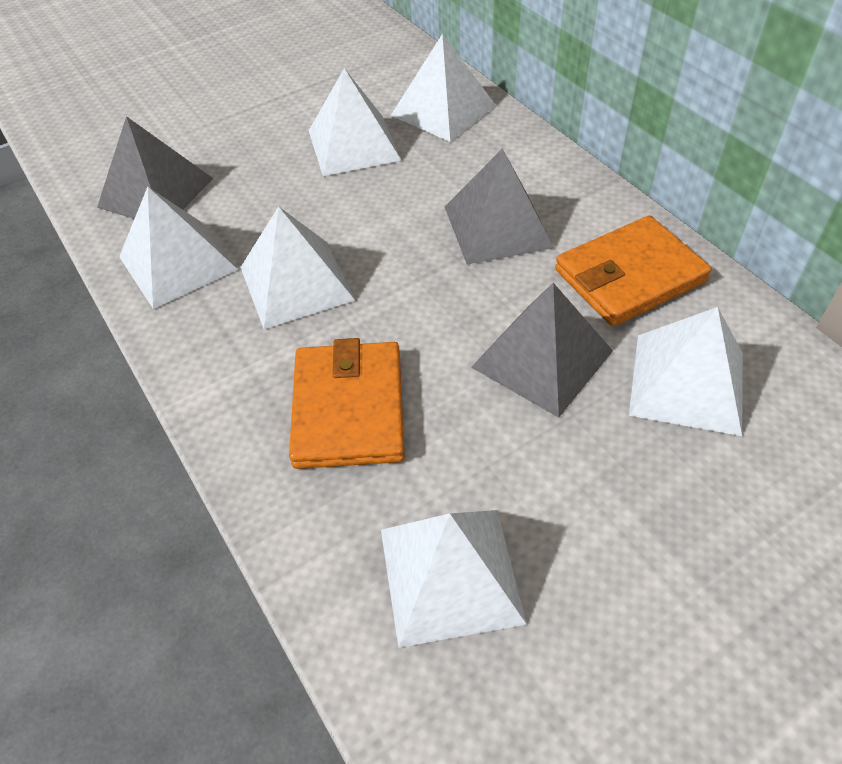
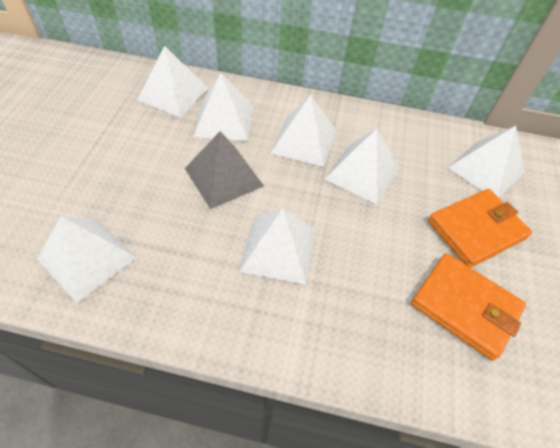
grey pyramid: [97,116,213,219] [445,148,554,264] [471,283,613,418] = 3 -> [185,131,264,209] = 1
white pyramid: [119,187,238,309] [240,206,355,329] [308,68,402,176] [381,510,527,648] [391,34,496,142] [629,307,743,436] = 6 -> [37,216,137,303] [137,46,209,118] [193,73,253,141] [239,208,315,285] [271,95,336,167] [324,128,399,205] [447,126,524,198] = 7

